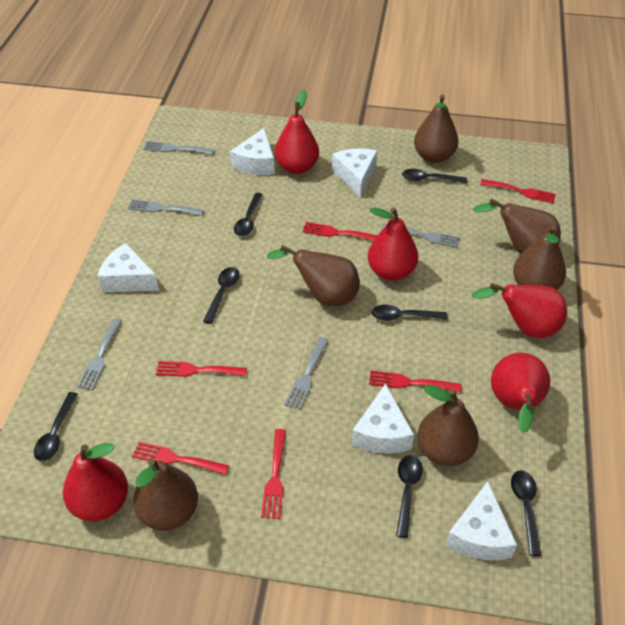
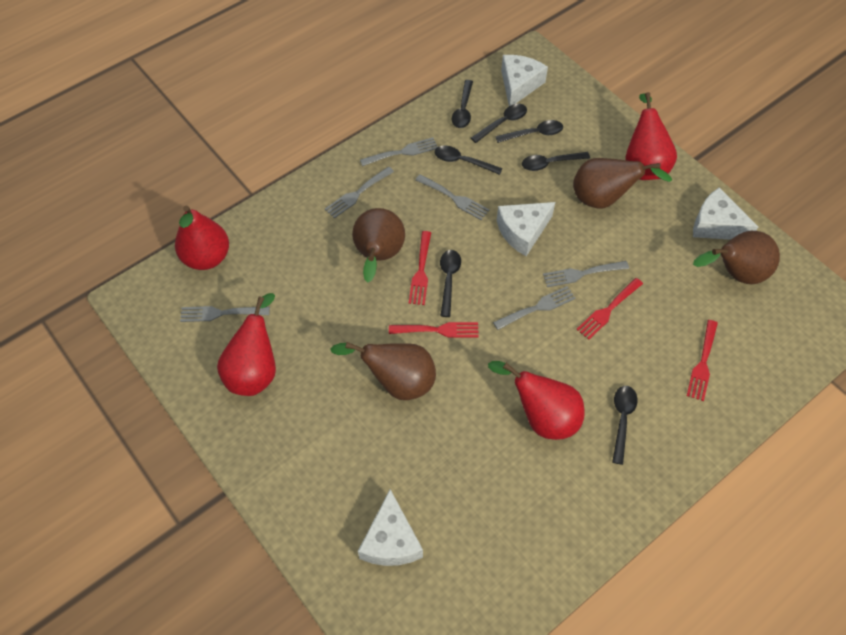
brown pear: [133,459,198,531] [266,245,360,306] [414,95,459,163] [417,385,479,466] [473,199,561,254] [513,225,566,290] = 6 -> [331,342,436,400] [352,208,405,283] [573,158,672,209] [693,231,780,284] = 4
grey fork: [77,318,122,390] [128,199,204,216] [144,141,214,155] [284,337,329,410] [381,224,460,248] = 5 -> [180,306,270,322] [325,167,394,218] [360,137,438,166] [415,174,489,220] [493,286,576,330] [543,261,629,287] = 6
red fork: [132,442,229,475] [156,361,247,377] [261,429,286,519] [302,222,378,241] [369,370,462,392] [480,179,556,203] = 6 -> [389,322,479,338] [409,231,431,305] [576,278,643,340] [687,320,718,401] = 4
red pear: [63,443,128,522] [275,90,319,174] [368,207,418,281] [471,283,567,338] [491,353,550,433] = 5 -> [175,206,229,270] [217,293,276,396] [488,361,585,440] [626,92,677,180] = 4
white cheese: [97,243,159,293] [230,128,275,175] [332,148,377,197] [352,383,414,453] [446,481,517,560] = 5 -> [358,489,423,566] [497,202,555,256] [501,55,548,106] [693,187,758,240] = 4

